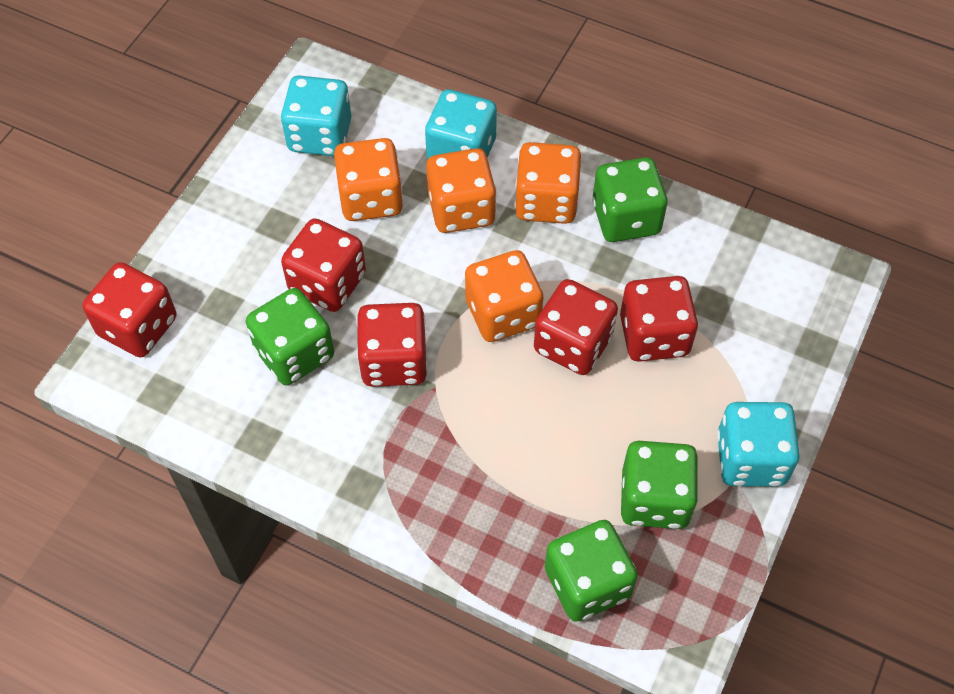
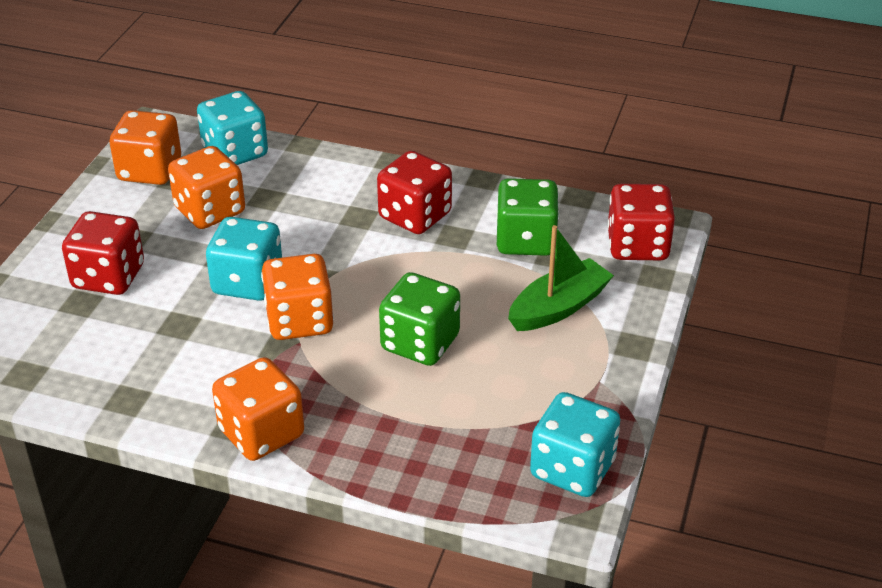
green boat: none = 0 -> [508,225,614,331] = 1
green dice: [246,288,334,385] [545,520,638,622] [592,157,667,242] [621,441,698,529] = 4 -> [379,272,460,366] [496,178,559,256] = 2
red dice: [83,262,176,358] [281,218,366,312] [357,303,428,387] [534,279,618,375] [620,276,698,362] = 5 -> [62,211,144,295] [377,151,452,234] [607,184,675,260] = 3

